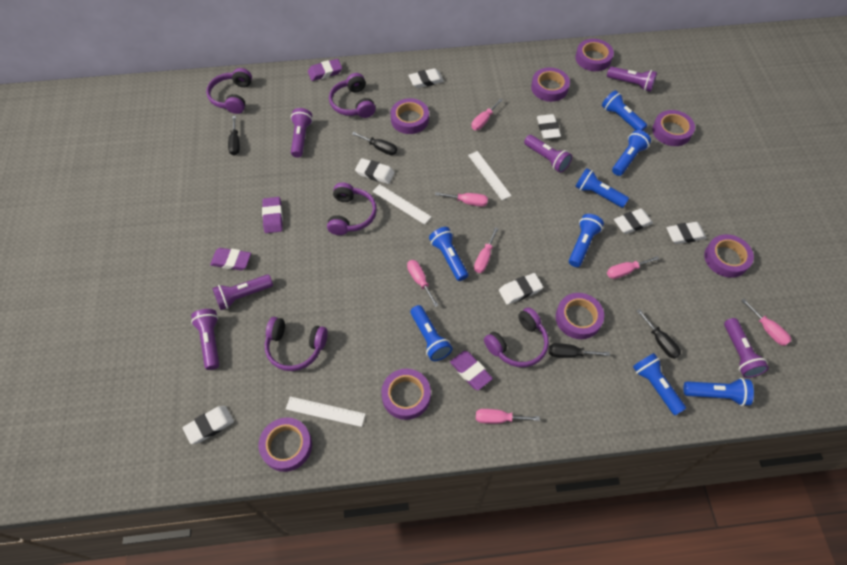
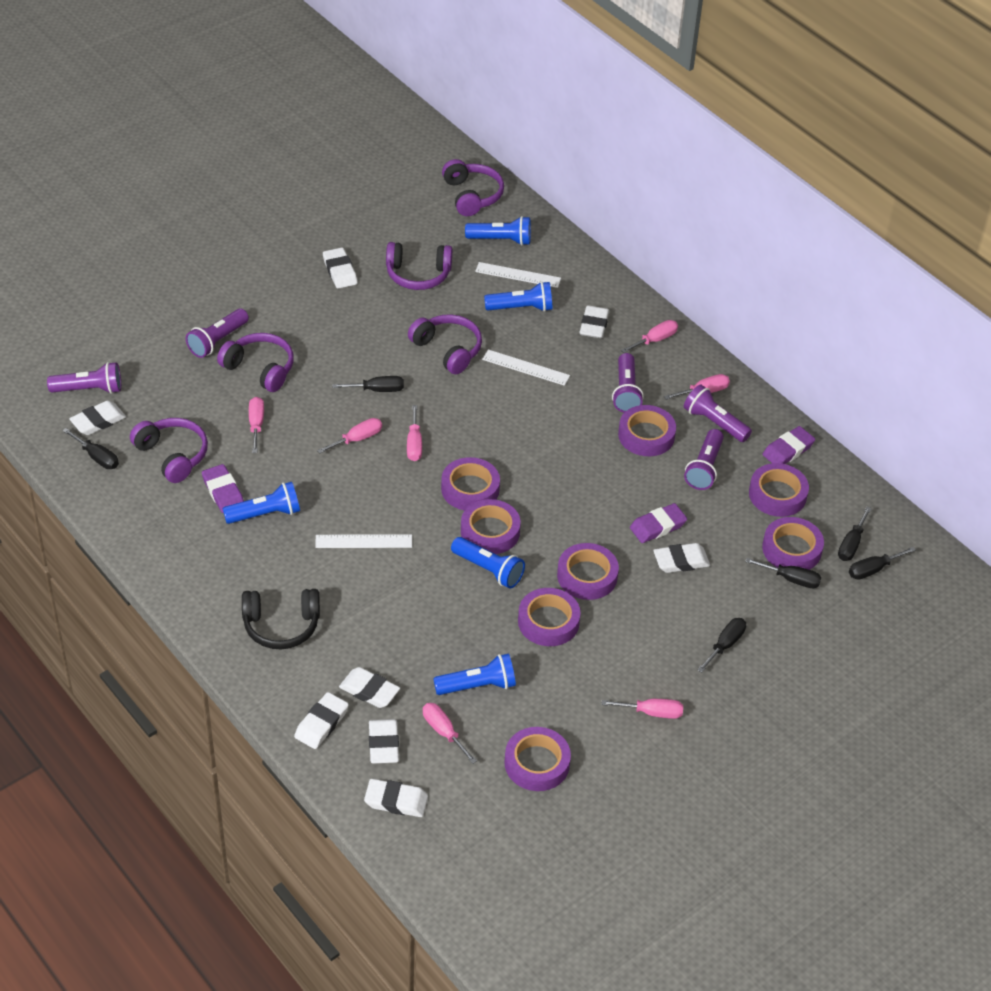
black headphones: none = 0 -> [242,589,320,649] = 1
black screwdriver: [228,116,240,156] [352,132,397,155] [548,343,610,358] [637,309,681,359] = 4 -> [62,428,119,469] [332,376,404,392] [697,618,746,673] [745,558,821,588] [838,507,871,561] [849,547,916,580] = 6
blue flashlight: [410,305,452,361] [429,227,468,281] [569,214,604,267] [575,168,629,208] [602,90,647,131] [612,130,651,176] [633,353,686,415] [683,378,754,406] = 8 -> [223,482,300,524] [433,653,516,695] [451,537,525,589] [465,216,531,246] [484,281,553,312] = 5
purple eraser: [210,248,251,270] [262,197,283,233] [308,59,342,81] [450,351,493,390] = 4 -> [202,464,244,513] [630,503,687,543] [763,426,815,464] = 3
purple flashlight: [191,309,219,370] [212,275,273,310] [291,108,313,157] [524,135,572,173] [607,66,657,92] [724,318,769,378] = 6 -> [47,362,121,394] [186,309,249,358] [612,353,644,413] [684,384,752,442] [684,429,724,490] = 5
white eraser: [183,406,234,444] [355,158,395,184] [408,68,444,88] [499,273,543,305] [537,114,561,139] [614,209,653,234] [666,222,706,244] = 7 -> [69,400,126,435] [294,692,349,749] [323,248,357,289] [339,667,400,708] [364,779,428,817] [369,719,399,764] [580,305,609,338] [653,543,710,573] = 8

